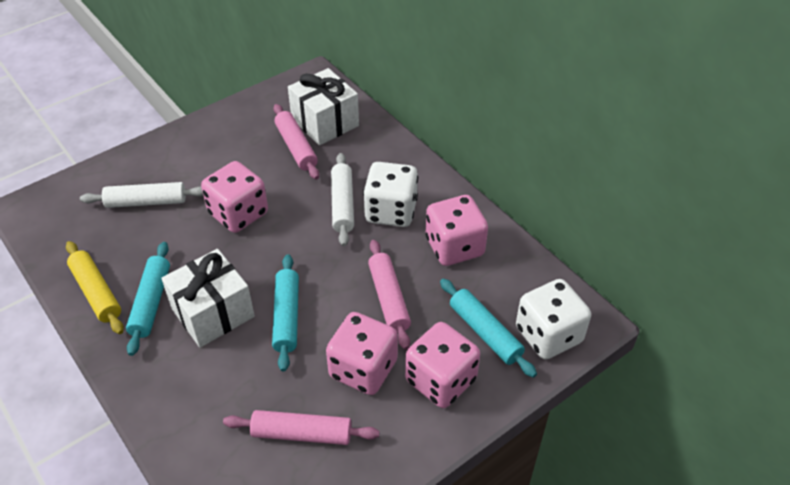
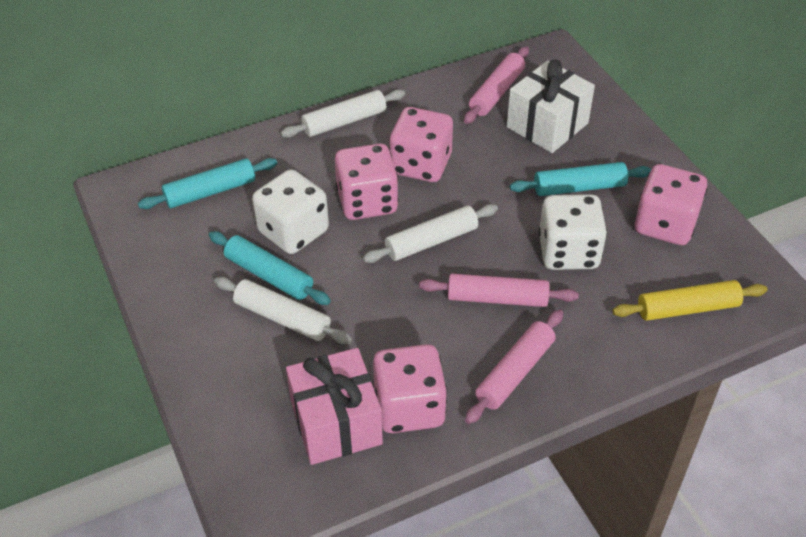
pink gift: none = 0 -> [286,348,383,465] = 1
white gift: [161,249,255,347] [288,68,359,145] = 2 -> [507,60,595,153] = 1
white rolling pin: [80,182,203,208] [331,153,354,246] = 2 -> [214,277,352,344] [281,89,405,138] [363,204,498,263] = 3

